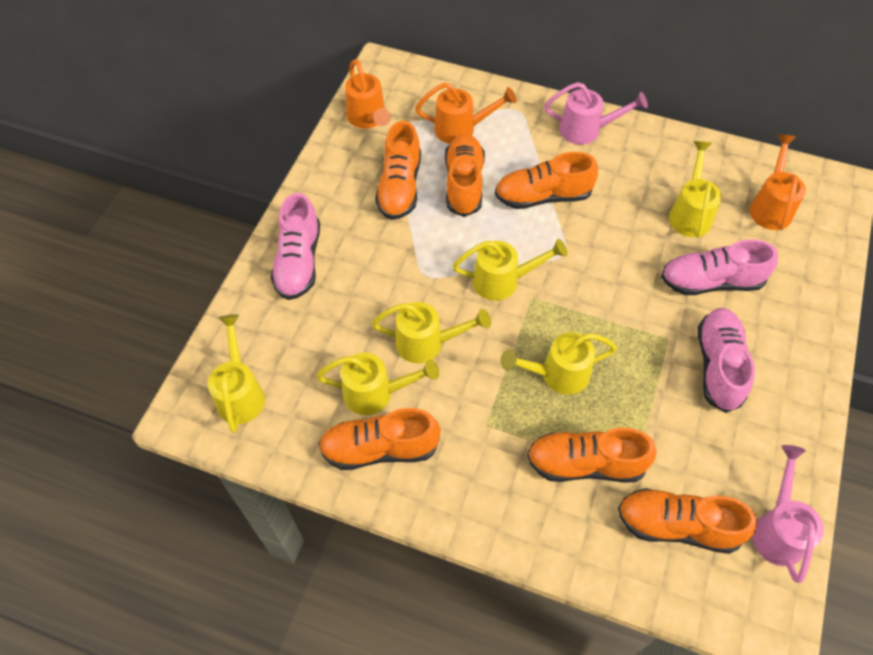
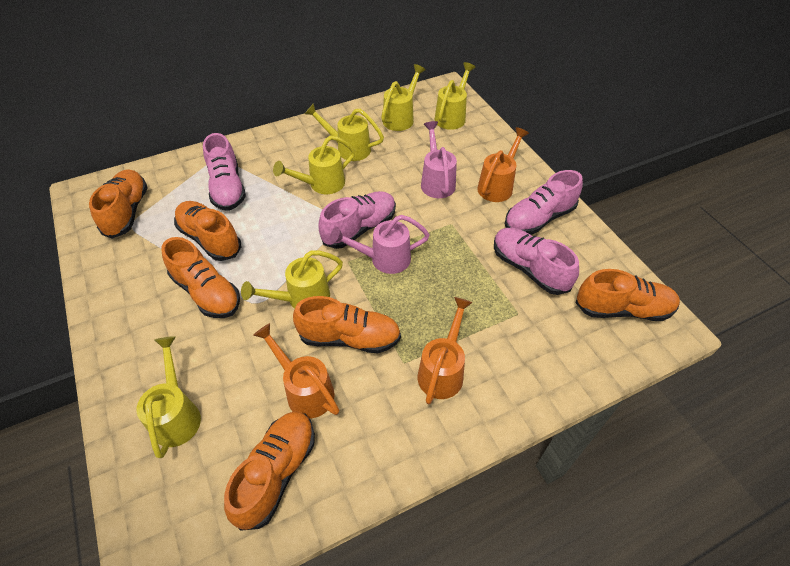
pink shoe: [271,193,320,300] [661,239,778,295] [697,308,755,413] = 3 -> [203,133,246,211] [319,191,396,249] [494,228,579,295] [505,170,583,235] = 4

